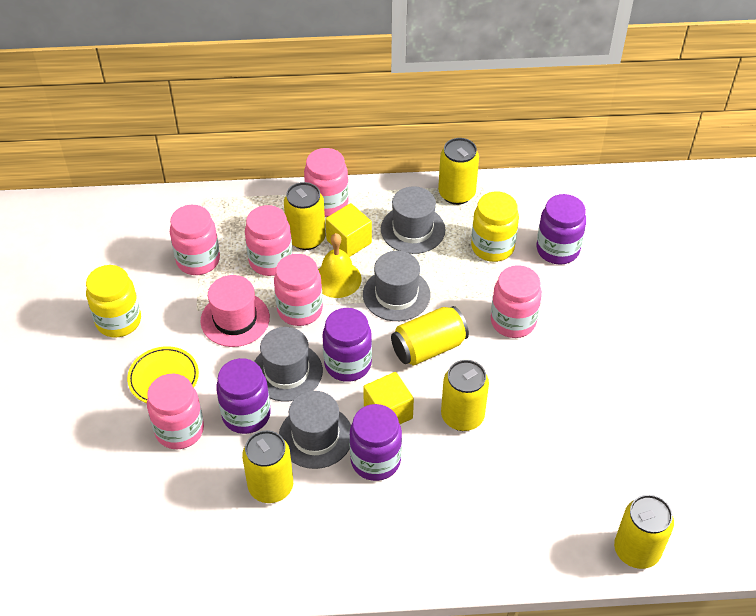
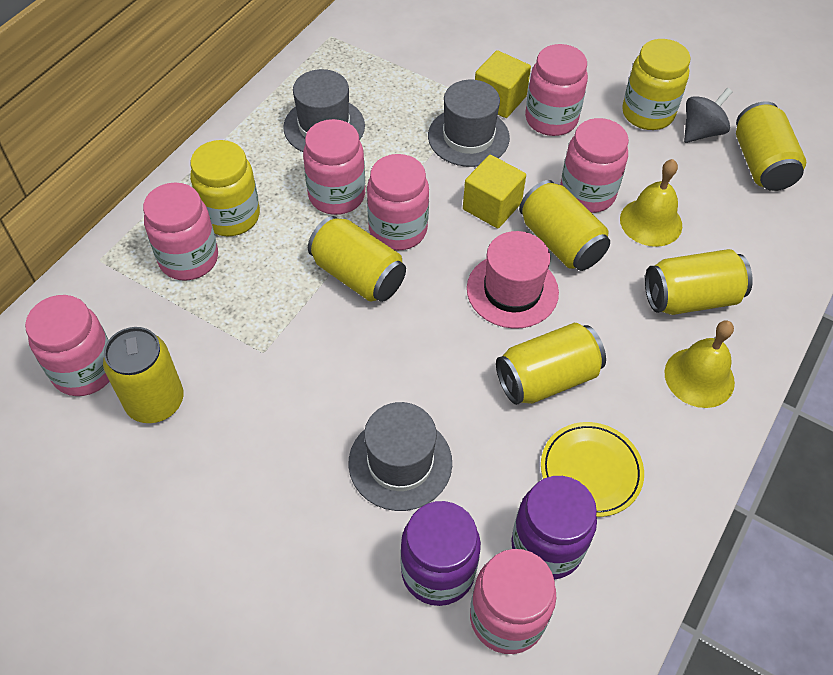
grey hat: [254,327,323,402] [279,391,351,469] [363,251,431,321] [381,186,445,254] = 4 -> [283,69,365,152] [349,402,452,511] [428,80,510,167] = 3
grey spinning top: none = 0 -> [684,88,733,143] = 1
pink jar: [147,374,204,449] [170,205,220,275] [245,205,293,276] [274,254,323,326] [304,148,349,217] [491,265,542,338] = 6 -> [25,295,110,396] [143,182,218,281] [303,119,365,215] [367,154,429,250] [470,549,556,654] [525,44,588,136] [560,118,629,213] = 7
purple jar: [216,358,271,434] [323,308,372,382] [349,404,402,481] [537,194,586,265] = 4 -> [400,501,481,606] [511,476,597,580] = 2
yellow bell: [318,233,362,298] = 1 -> [620,159,682,247] [665,321,735,408] = 2

